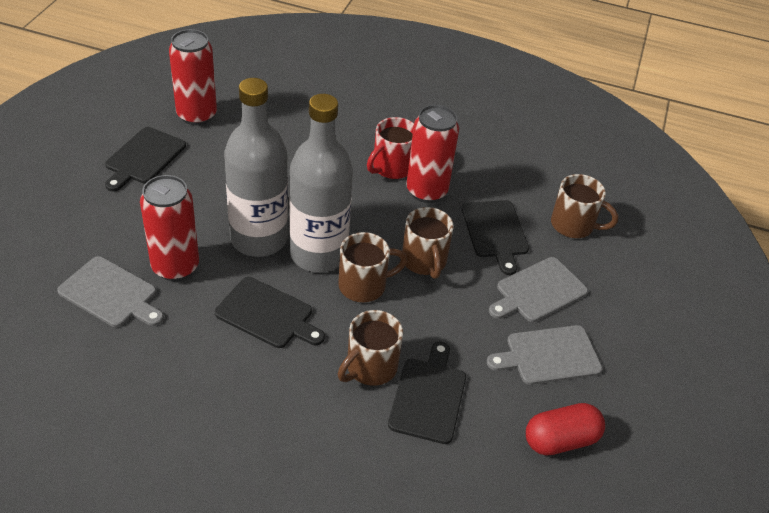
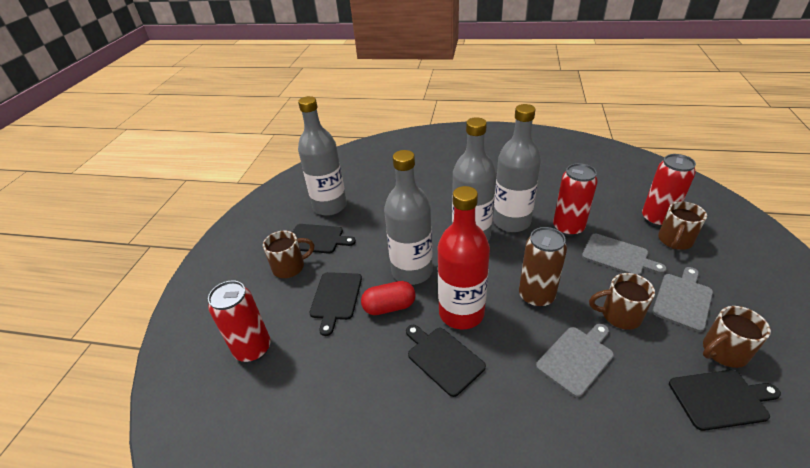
brown can: none = 0 -> [519,227,567,308] = 1
grey bottle: [224,78,288,257] [289,94,353,272] = 2 -> [298,96,347,216] [384,150,433,285] [452,117,496,241] [493,104,541,232] = 4
red bottle: none = 0 -> [438,186,490,330] = 1
red mug: [367,117,414,179] = 1 -> none = 0

